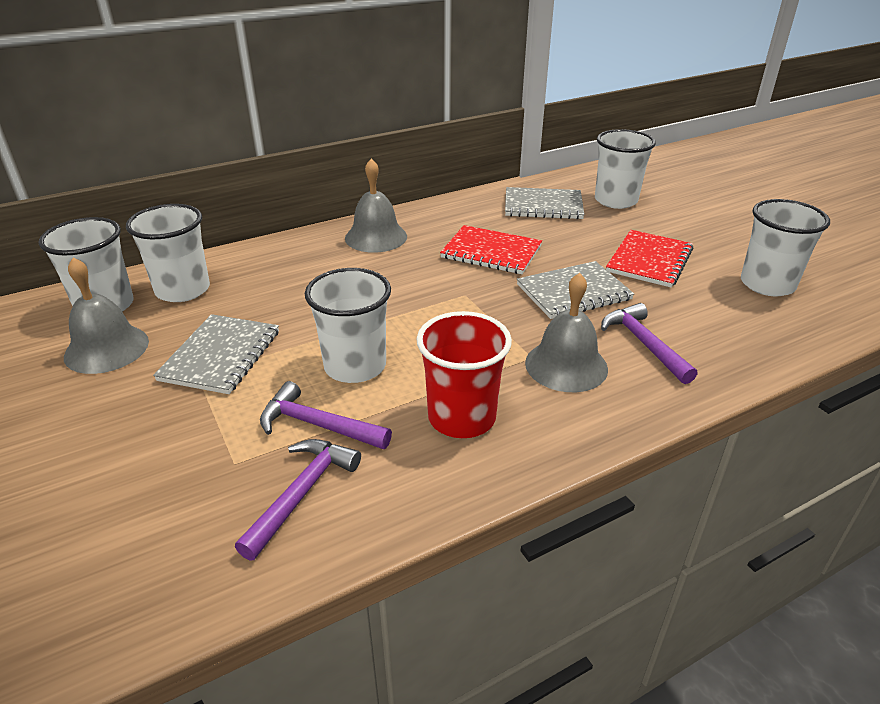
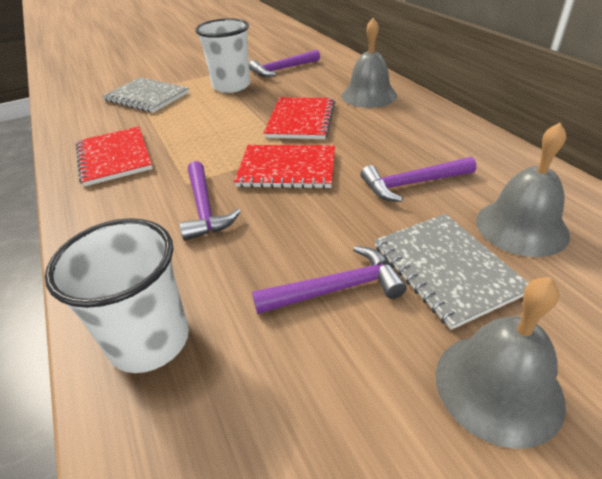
grey notebook: [153,314,279,394] [505,187,585,219] [517,261,634,319] = 3 -> [103,77,189,113] [374,214,529,330] = 2
purple hammer: [235,439,361,561] [260,381,392,449] [601,303,697,384] = 3 -> [179,161,241,241] [249,50,320,77] [252,246,407,314] [361,157,476,202] = 4
red cup: [416,311,512,438] = 1 -> none = 0
red notebook: [440,225,542,274] [606,230,693,288] = 2 -> [76,127,153,187] [234,145,335,189] [264,97,335,139] = 3
white cup: [38,217,134,312] [126,204,210,302] [305,268,391,383] [595,129,656,209] [741,199,830,296] = 5 -> [45,218,189,373] [195,18,251,93] = 2

